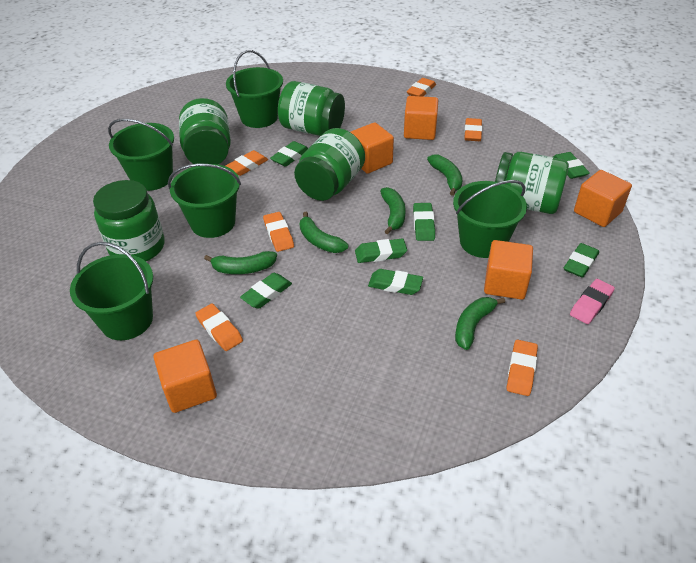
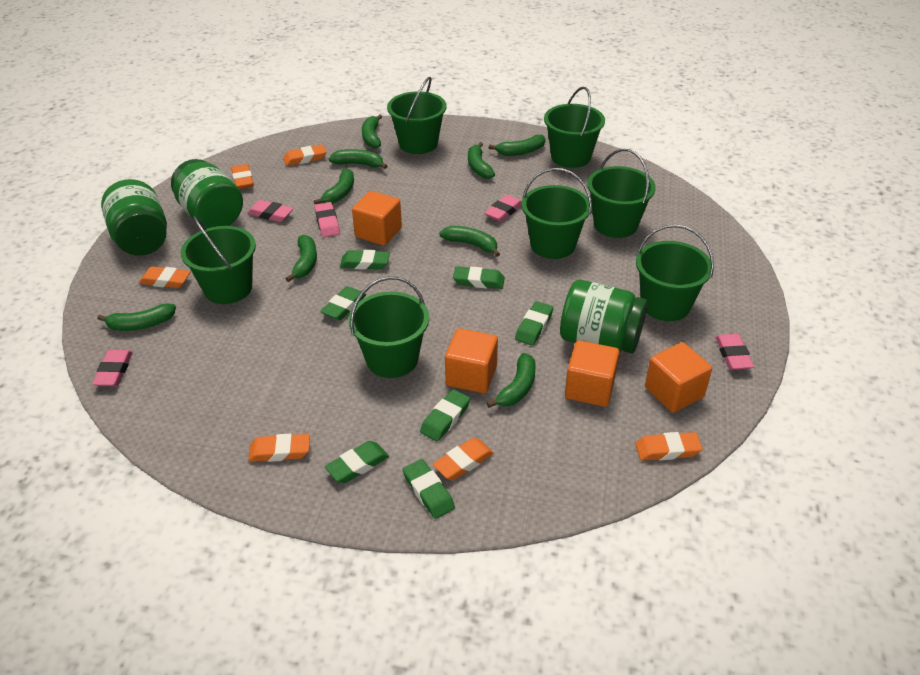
green banana: [204,251,277,274] [300,212,348,253] [380,187,406,234] [427,154,462,196] [455,297,505,350] = 5 -> [97,303,176,331] [286,235,317,282] [314,169,354,204] [329,149,388,169] [362,115,382,148] [439,226,500,257] [468,142,495,179] [487,353,536,408] [489,135,546,156] = 9
green bucket: [70,242,153,340] [108,119,174,191] [168,163,241,238] [226,50,283,128] [453,180,527,258] = 5 -> [181,216,256,304] [349,276,429,378] [387,77,447,154] [522,168,592,259] [544,87,605,168] [587,149,656,238] [636,224,714,321] = 7
green jar: [93,180,165,261] [179,98,231,164] [278,81,345,136] [294,128,365,201] [495,152,569,214] = 5 -> [101,179,167,256] [171,159,243,229] [560,280,648,354] = 3
orange cube: [153,339,217,413] [351,122,394,174] [404,96,438,140] [484,240,533,300] [574,170,632,227] = 5 -> [352,191,402,246] [445,328,498,393] [565,340,619,407] [645,342,712,413] = 4
pink eraser: [570,279,615,324] = 1 -> [93,350,133,386] [247,200,294,222] [314,202,340,237] [485,195,522,222] [715,334,754,370] = 5

